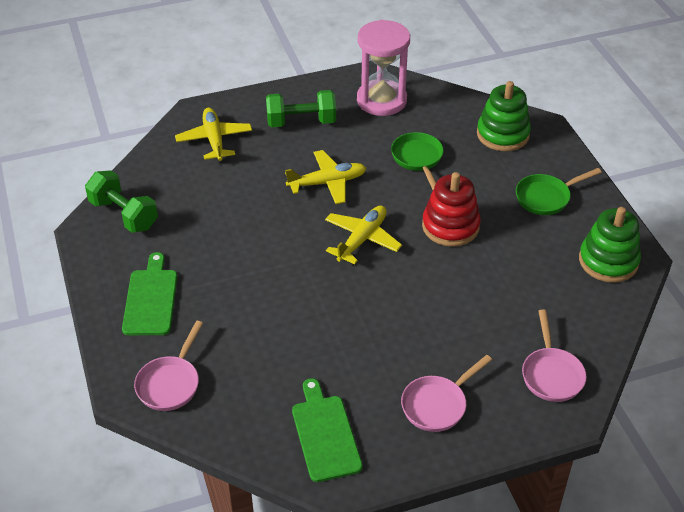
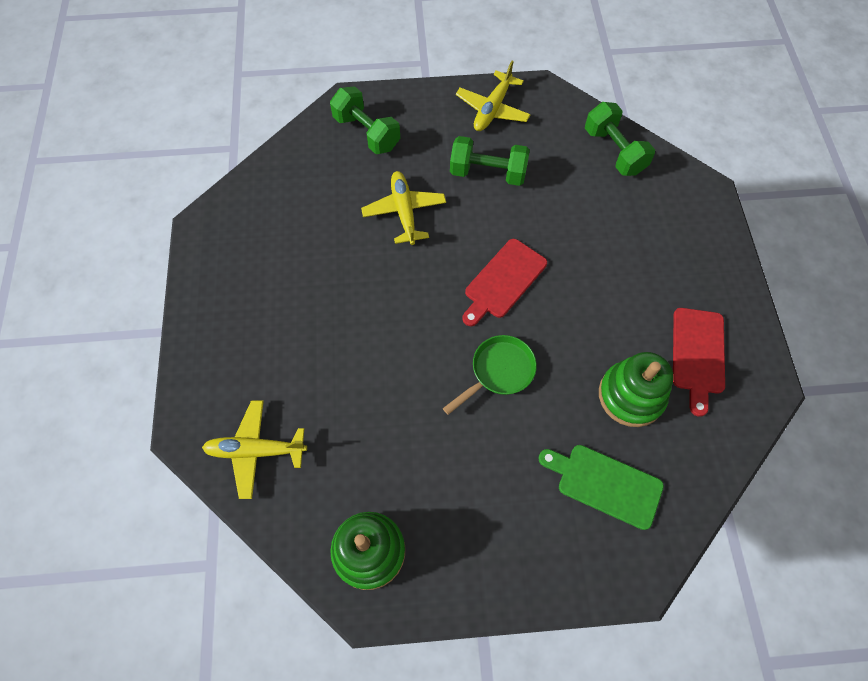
green cutting board: [122,252,177,335] [292,378,362,482] = 2 -> [538,445,664,530] = 1
green dumbbell: [85,170,158,233] [266,90,336,127] = 2 -> [330,86,400,154] [450,136,530,186] [585,102,655,176] = 3
green pan: [391,132,444,190] [516,168,601,215] = 2 -> [443,335,537,415] = 1
pink hourglass: [357,20,410,116] = 1 -> none = 0
pink pan: [134,321,203,411] [401,355,492,432] [522,310,587,402] = 3 -> none = 0
red cutting board: none = 0 -> [462,239,547,326] [673,308,725,417] = 2
red stacking toy: [422,172,481,247] = 1 -> none = 0

